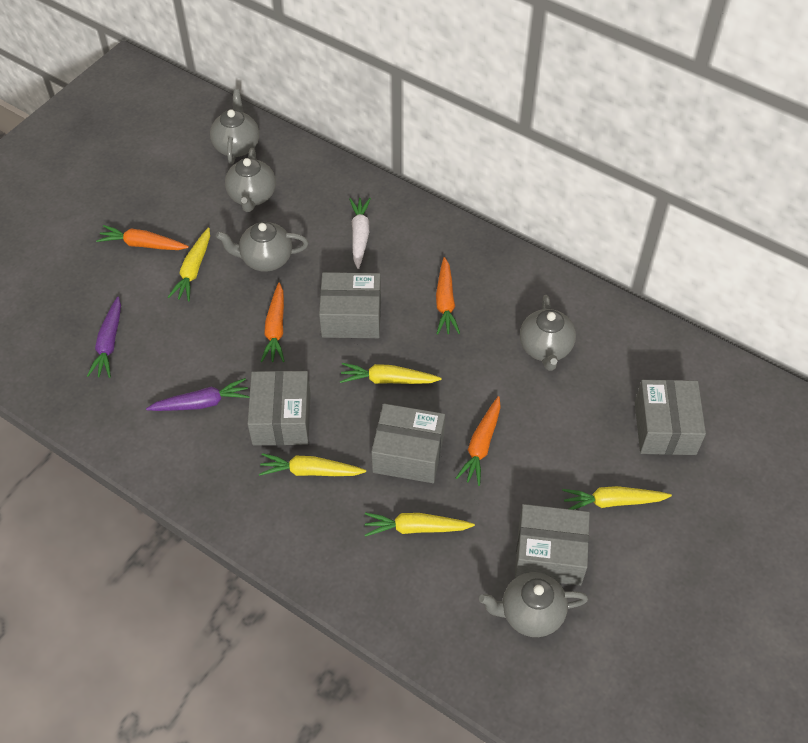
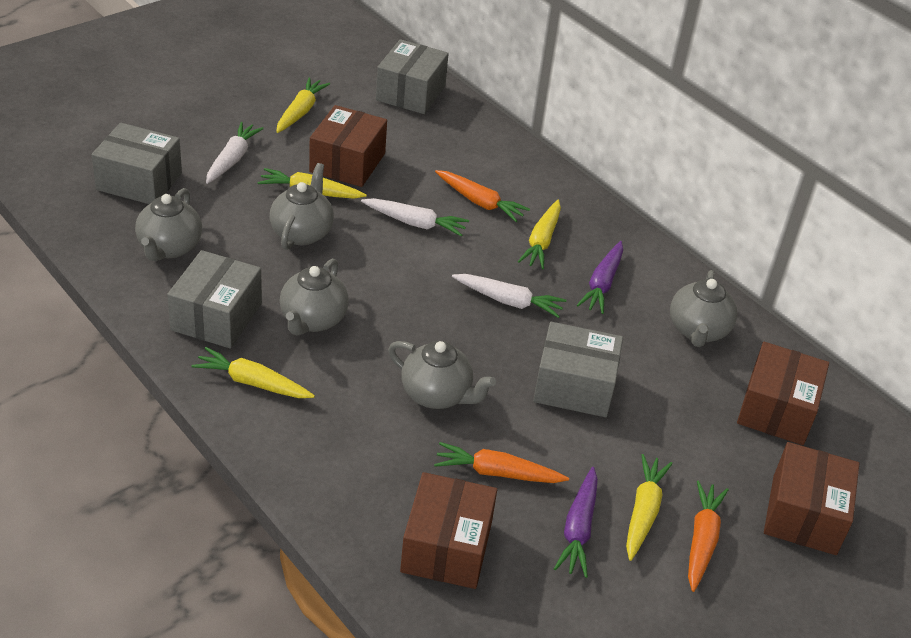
brown box: none = 0 -> [309,105,387,187] [400,472,497,589] [737,342,829,445] [764,442,859,555] = 4
grey box: [247,371,311,445] [319,272,381,338] [371,404,445,483] [515,504,590,586] [635,380,706,455] = 5 -> [91,123,182,204] [167,250,262,349] [376,39,449,114] [533,322,623,417] = 4
orange carrot: [96,225,189,250] [260,283,285,362] [436,257,460,334] [456,396,501,486] = 4 -> [434,442,569,483] [435,170,530,222] [688,481,729,592] = 3
white carrot: [349,198,371,269] = 1 -> [206,122,264,184] [361,198,469,236] [452,274,566,318] = 3

